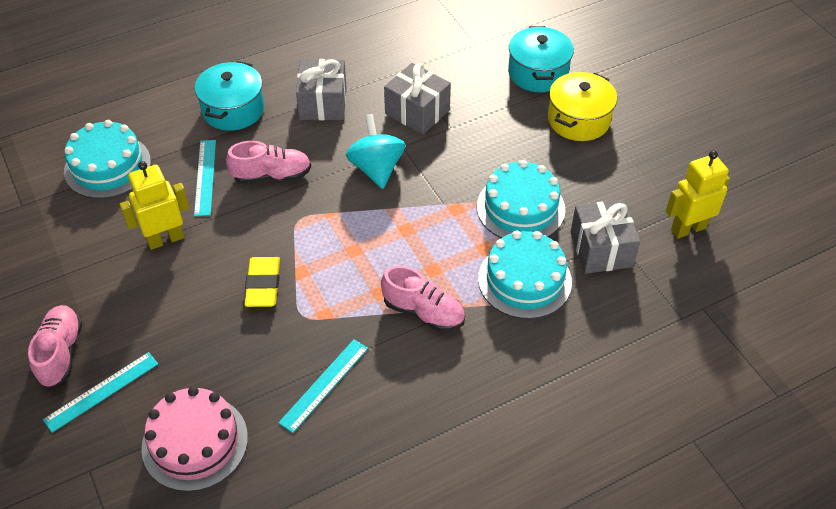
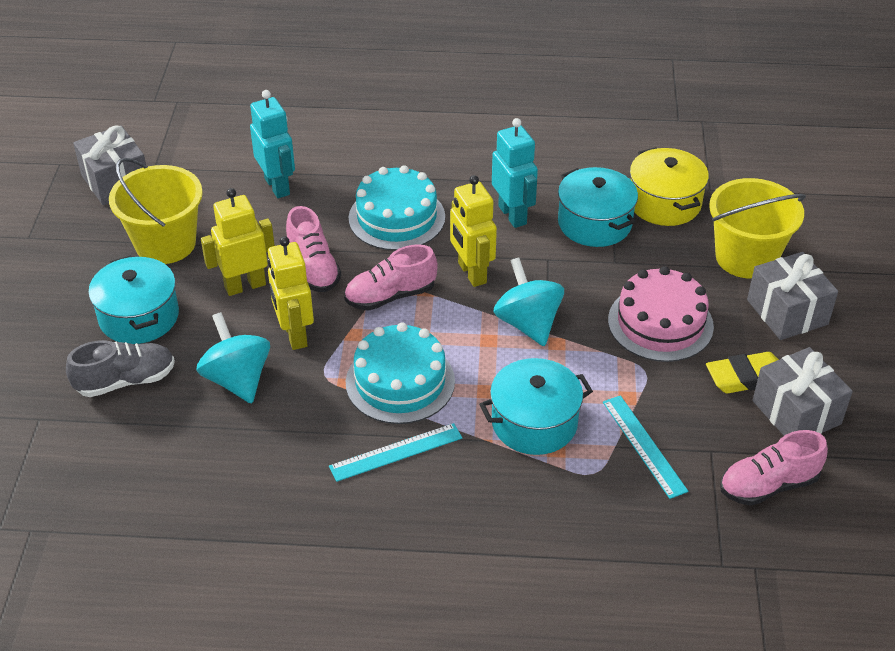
grey shoe: none = 0 -> [66,340,175,397] = 1
turquoise cake: [64,120,151,199] [477,160,565,238] [478,230,572,319] = 3 -> [346,322,455,424] [349,165,445,251] = 2
turquoise pot: [195,61,264,131] [508,26,574,92] = 2 -> [88,255,179,344] [479,358,593,455] [558,167,638,247] = 3
turquoise robot: none = 0 -> [250,90,295,198] [492,118,538,228] = 2
turquoise ruler: [43,352,158,433] [194,140,216,216] [278,339,368,433] = 3 -> [329,423,462,482] [603,395,688,499] = 2
turquoise spinning top: [346,114,405,189] = 1 -> [197,312,270,403] [493,257,564,346] = 2
yellow bucket: none = 0 -> [109,158,203,264] [709,178,806,279] = 2
yellow robot: [119,161,189,250] [666,151,730,239] = 2 -> [201,188,275,296] [267,236,314,350] [450,175,497,287] = 3

